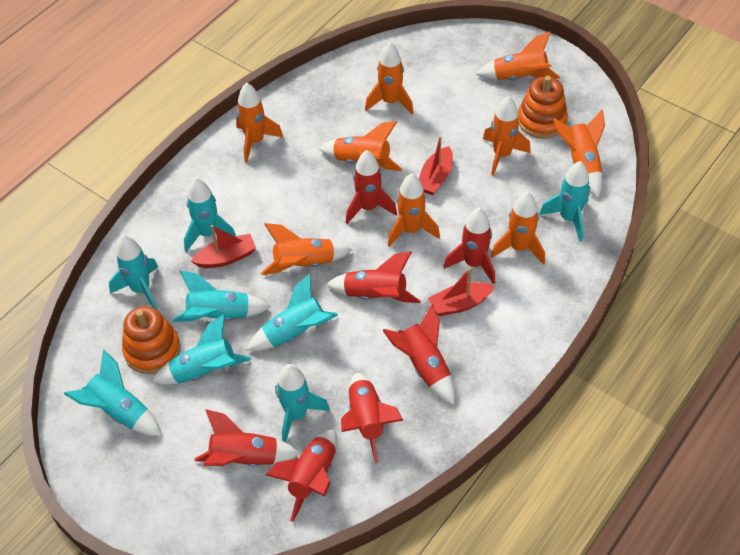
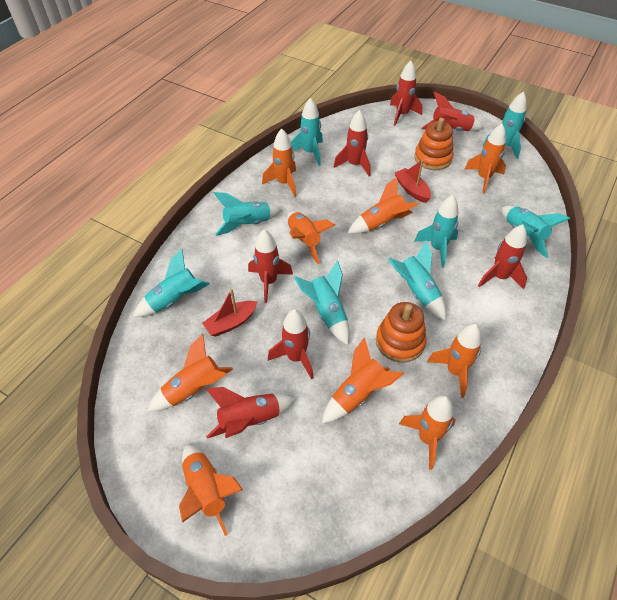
red boat: [191,225,256,268] [419,136,453,195] [428,267,494,316] = 3 -> [202,289,257,337] [395,160,431,203] = 2

